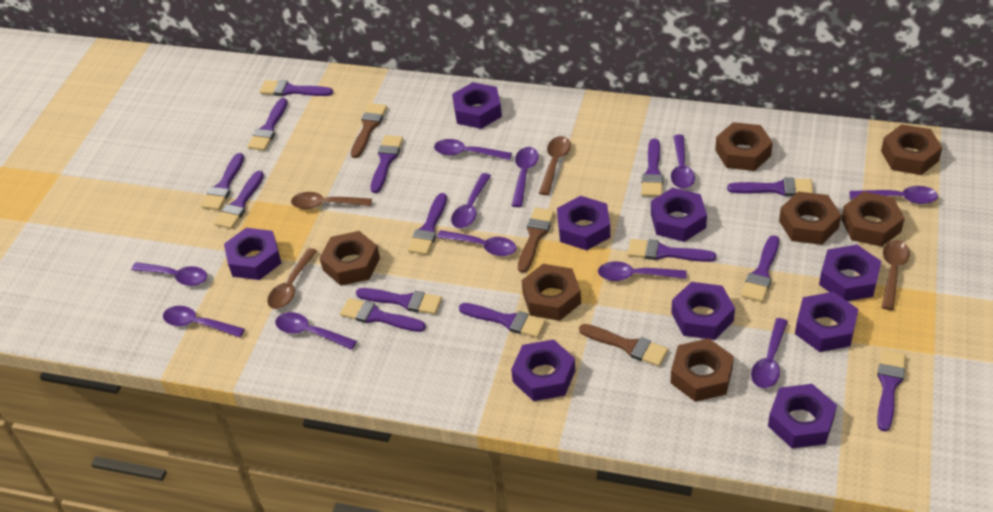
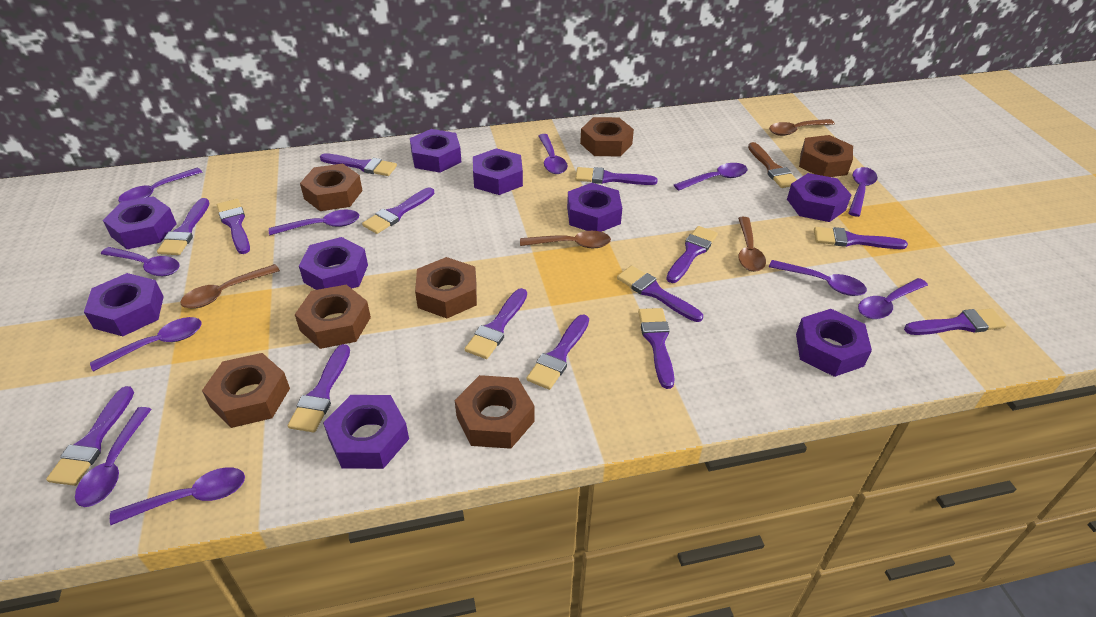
brown brush: [351,103,387,158] [518,207,555,273] [579,324,668,366] = 3 -> [748,142,797,188] = 1

